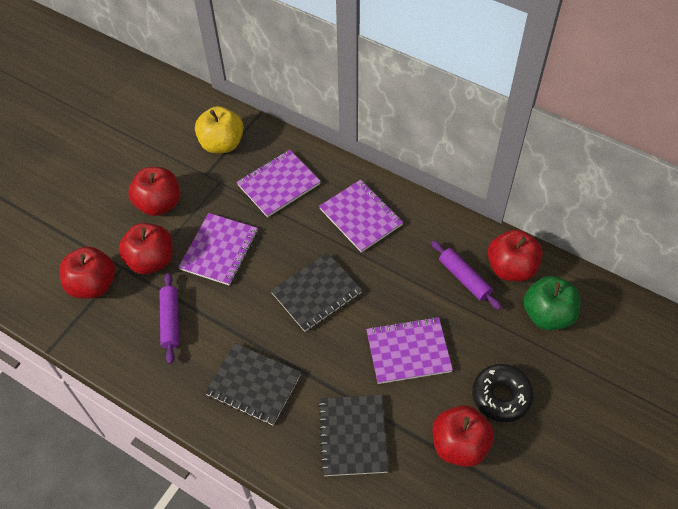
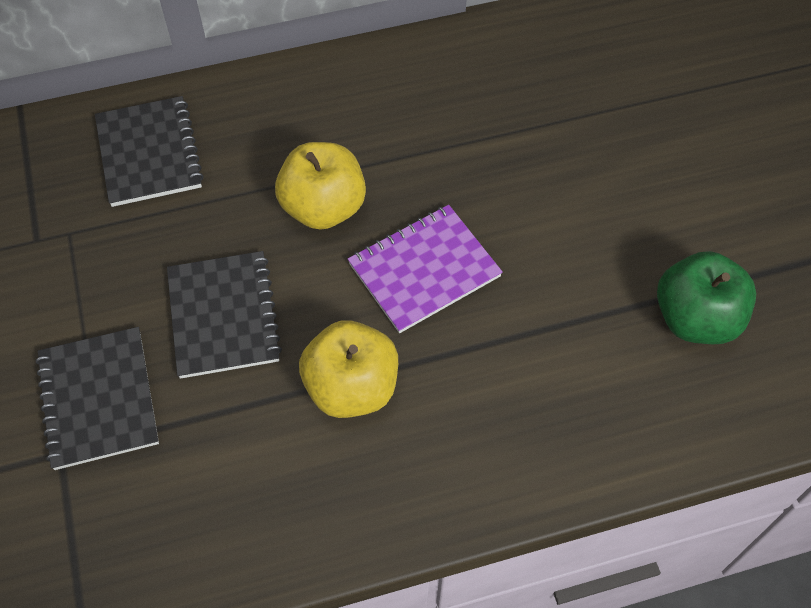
black donut: [472,364,534,422] = 1 -> none = 0
purple notebook: [178,213,258,285] [237,150,321,217] [319,180,403,253] [366,317,453,384] = 4 -> [348,205,503,333] = 1
purple rolling pin: [159,273,179,364] [431,240,502,310] = 2 -> none = 0
red apple: [60,246,115,299] [119,223,173,274] [129,167,180,216] [433,405,494,467] [488,229,543,281] = 5 -> none = 0
yellow apple: [195,106,244,153] = 1 -> [275,142,366,230] [299,320,398,418] = 2

